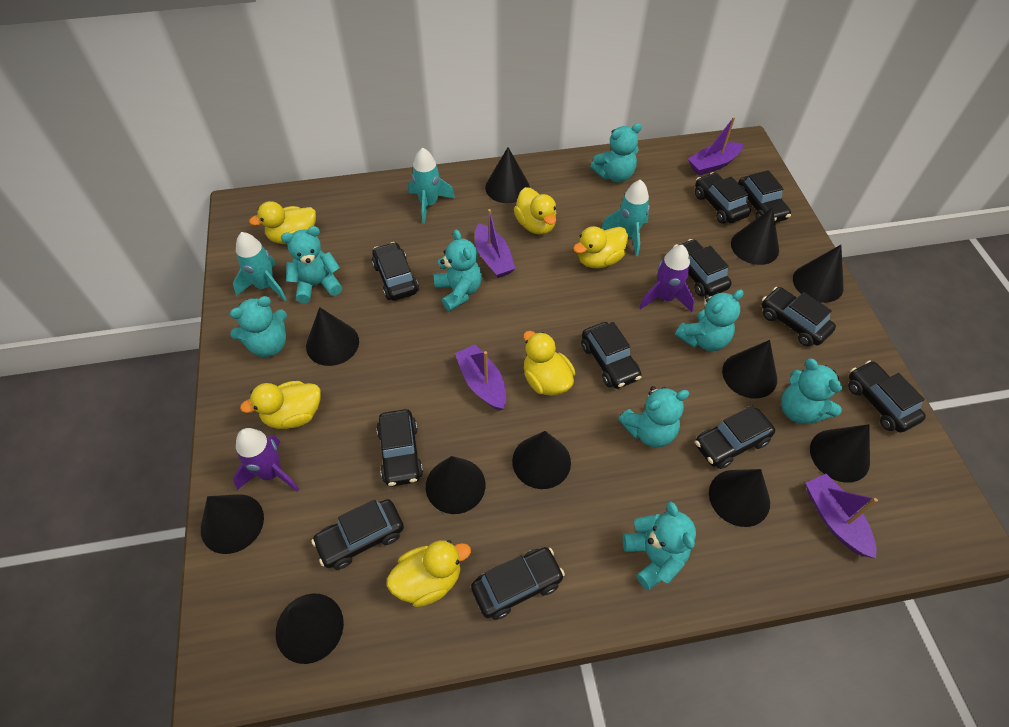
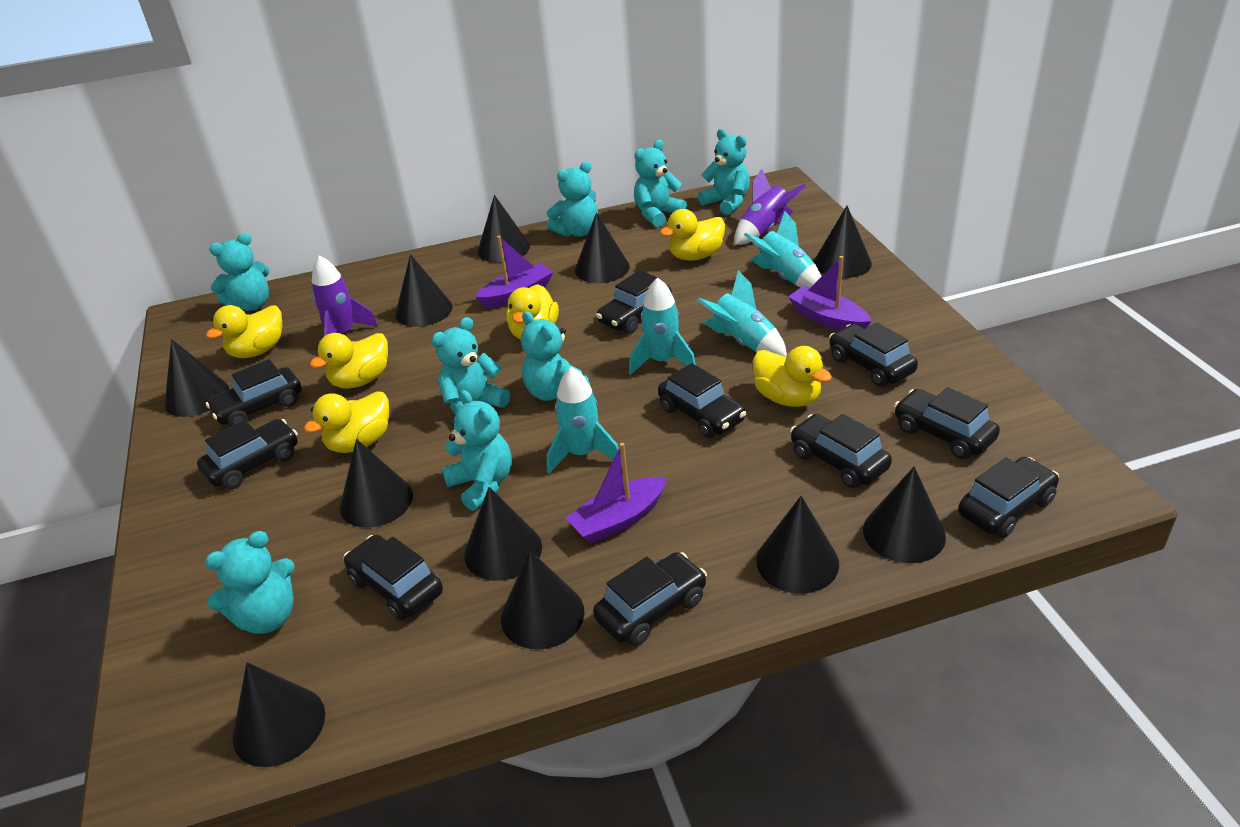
black car: [311,499,404,570] [372,242,419,301] [376,409,423,487] [471,547,565,620] [581,322,642,389] [673,239,732,297] [695,172,751,224] [695,406,775,469] [738,170,791,223] [761,287,836,346] [848,360,926,433] = 11 -> [197,419,298,489] [206,359,302,427] [343,535,443,620] [593,552,707,646] [596,270,672,334] [658,363,746,438] [790,414,892,488] [829,323,918,387] [894,387,1000,459] [958,457,1059,538] = 10
purple boat: [455,345,506,411] [475,209,516,278] [688,117,743,176] [805,474,878,559] = 4 -> [475,236,553,308] [566,443,667,543] [788,256,872,330] = 3
turquoise rocket: [233,232,287,301] [408,148,455,224] [601,179,650,256] = 3 -> [547,367,622,474] [629,277,696,375] [697,270,787,357] [744,211,822,288] = 4

